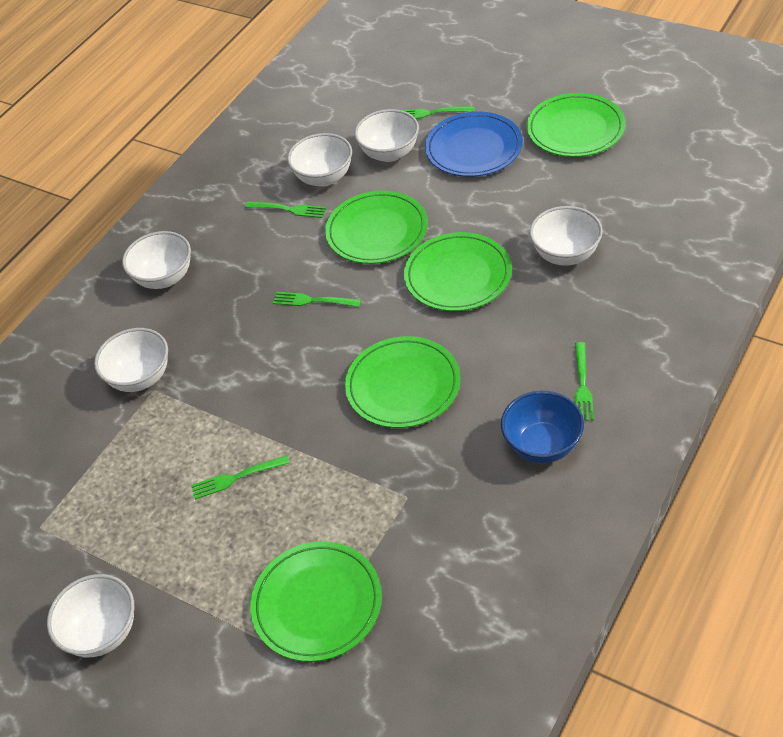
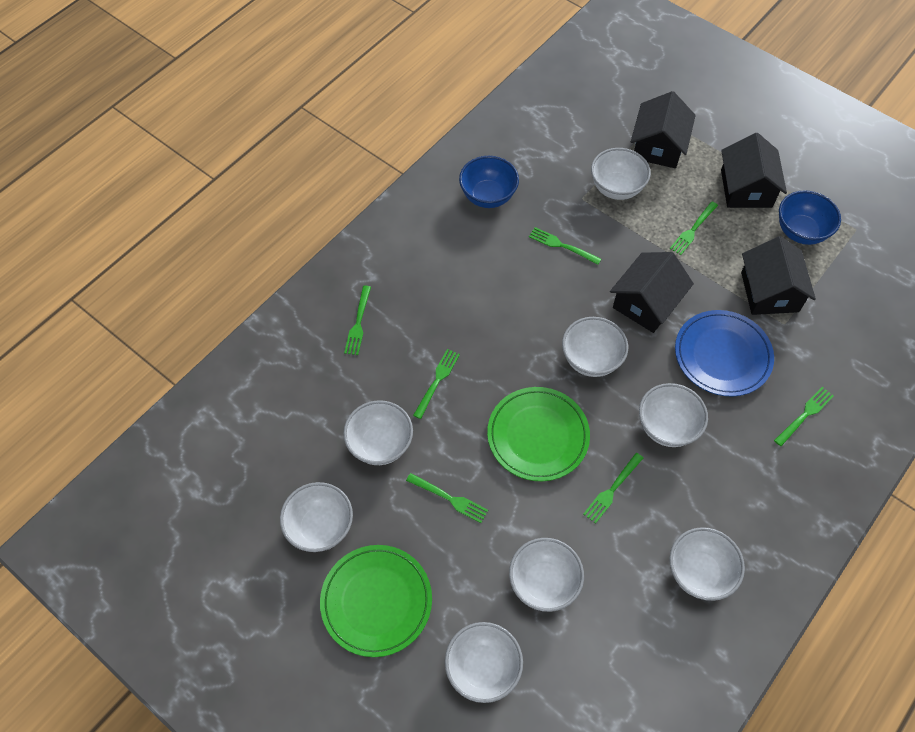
black house: none = 0 -> [610,252,694,333] [631,91,696,168] [721,133,787,208] [741,236,816,315] = 4
blue bowl: [501,391,584,463] = 1 -> [459,156,519,208] [779,190,841,245] = 2
green fork: [191,455,289,500] [245,201,326,218] [273,292,361,307] [402,106,474,119] [574,342,594,421] = 5 -> [344,286,371,355] [406,473,488,523] [413,349,460,419] [529,227,601,265] [583,453,643,524] [670,201,718,255] [774,387,834,446] = 7
green plate: [250,541,382,662] [325,191,428,264] [345,336,460,428] [404,232,512,311] [527,93,626,157] = 5 -> [320,545,432,657] [487,387,590,481] = 2
white bowl: [47,574,134,657] [94,328,168,392] [122,231,191,289] [287,133,352,187] [355,109,419,162] [530,206,603,266] = 6 -> [280,482,353,552] [343,400,413,465] [445,622,523,703] [509,538,584,612] [562,317,628,377] [591,148,651,200] [639,383,708,447] [669,527,745,601] = 8

